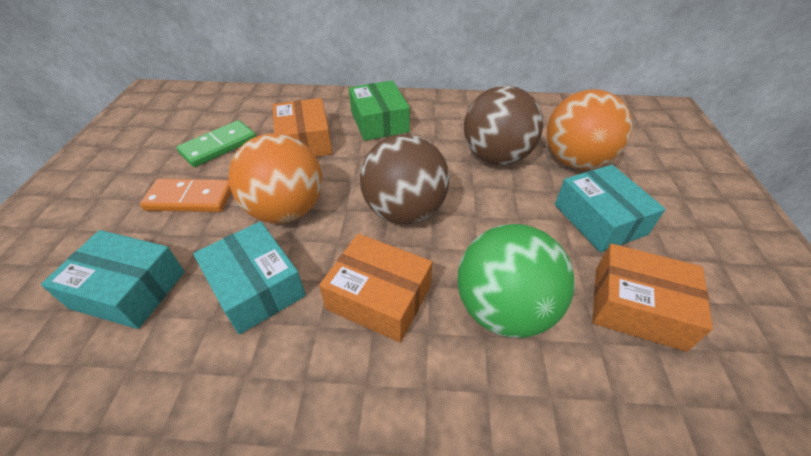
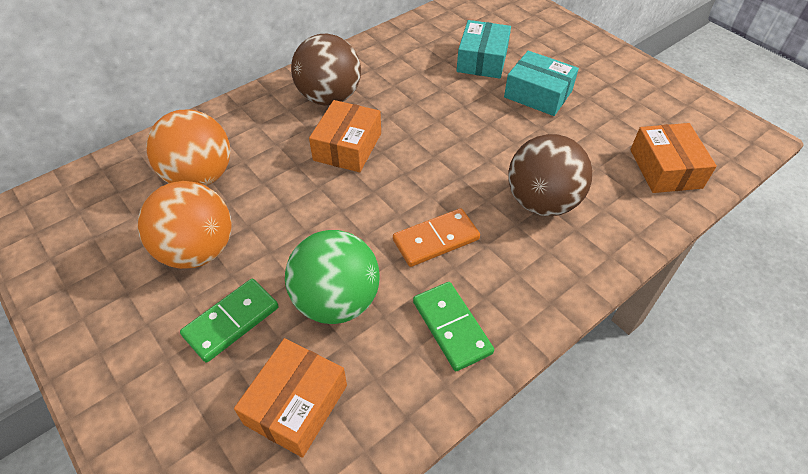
green box: [349,81,410,141] = 1 -> none = 0
green domino: [177,120,256,167] = 1 -> [180,279,279,363] [413,282,494,371] = 2
turquoise box: [41,230,185,329] [193,221,306,334] [555,165,665,252] = 3 -> [457,20,511,79] [504,51,579,116] = 2

